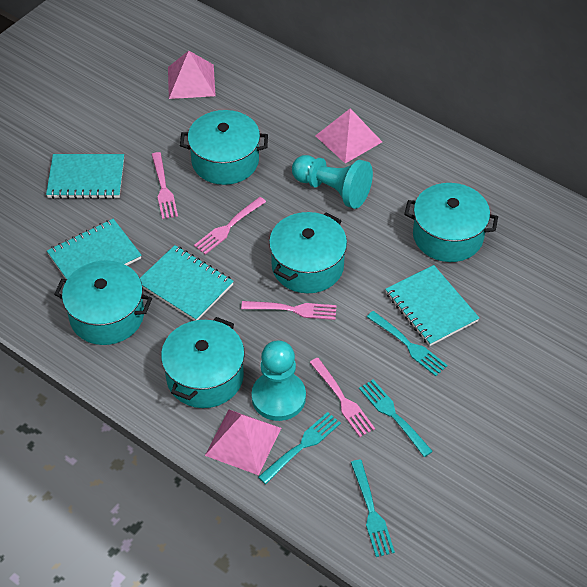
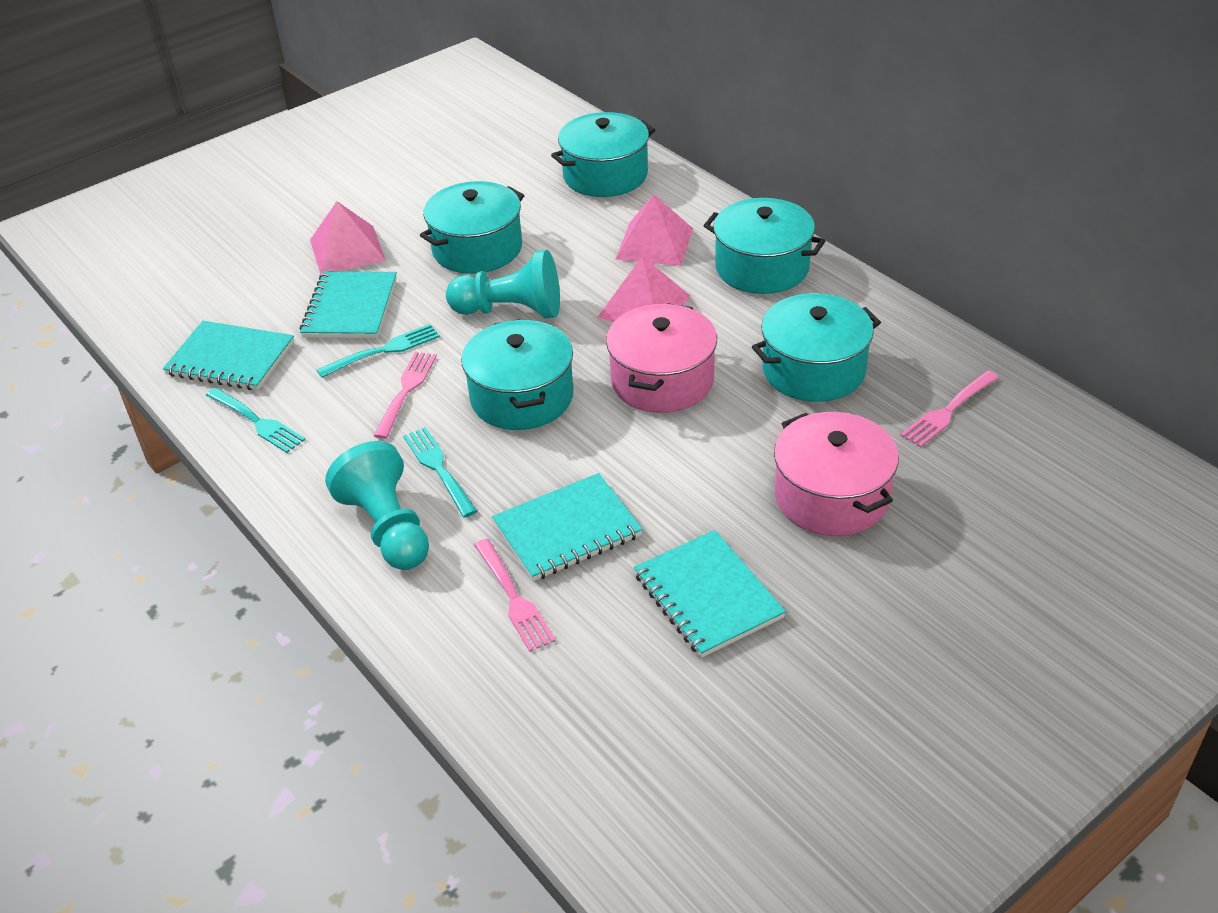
pink fork: [151,152,178,219] [194,197,266,255] [241,301,337,320] [309,358,375,437] = 4 -> [374,352,437,439] [474,539,556,652] [900,371,999,447] = 3
pink pot: none = 0 -> [606,303,717,413] [774,412,899,536] = 2
turquoise fork: [258,412,341,484] [351,460,395,557] [359,380,433,457] [367,311,448,376] = 4 -> [206,387,305,453] [317,324,440,378] [403,427,477,518] = 3

